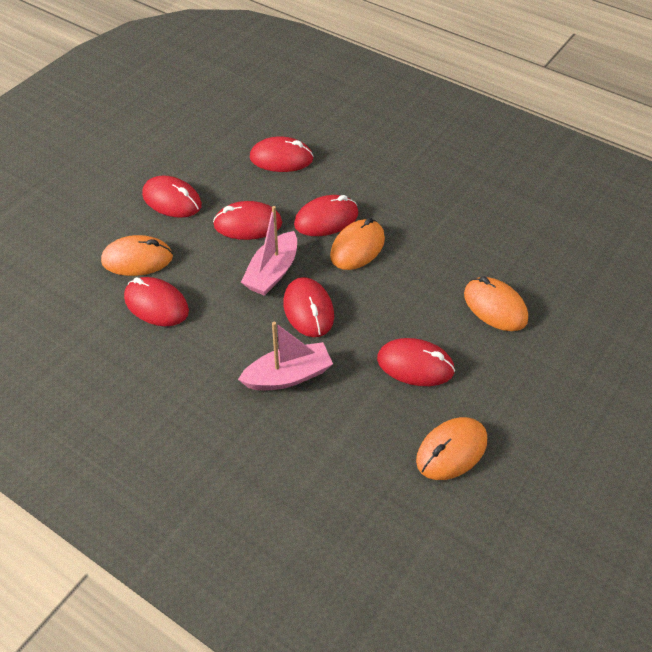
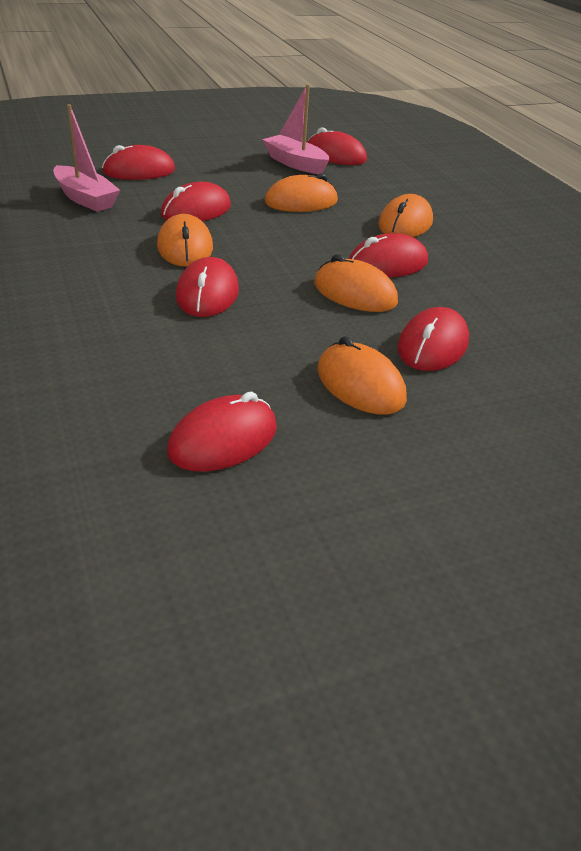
orange mouse: [101,235,173,276] [330,218,385,270] [416,417,487,480] [464,277,528,331] = 4 -> [157,214,213,267] [265,173,338,212] [314,254,398,312] [317,336,407,415] [378,194,433,237] = 5

